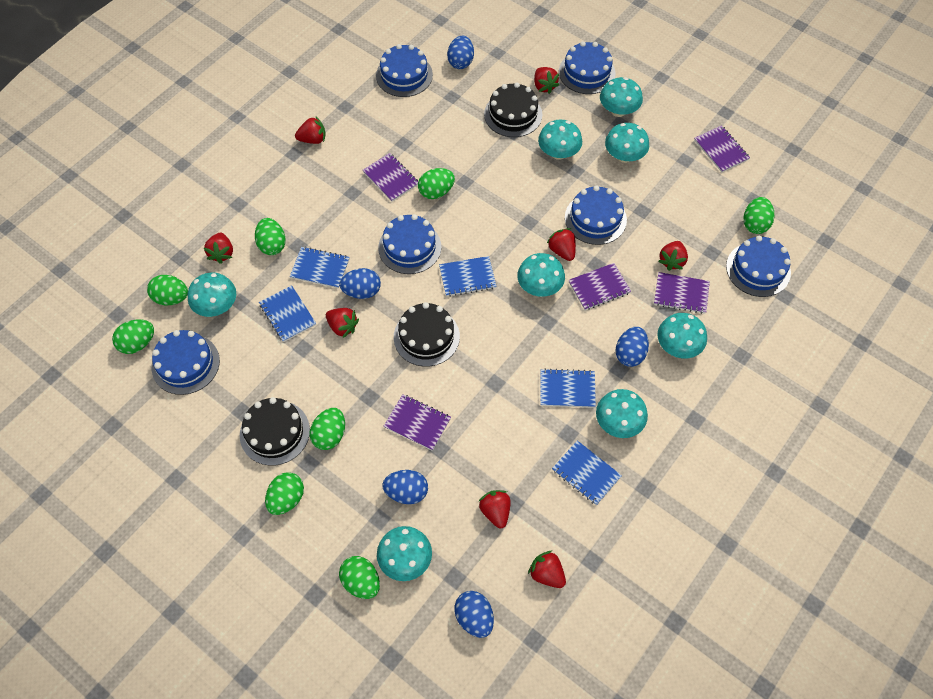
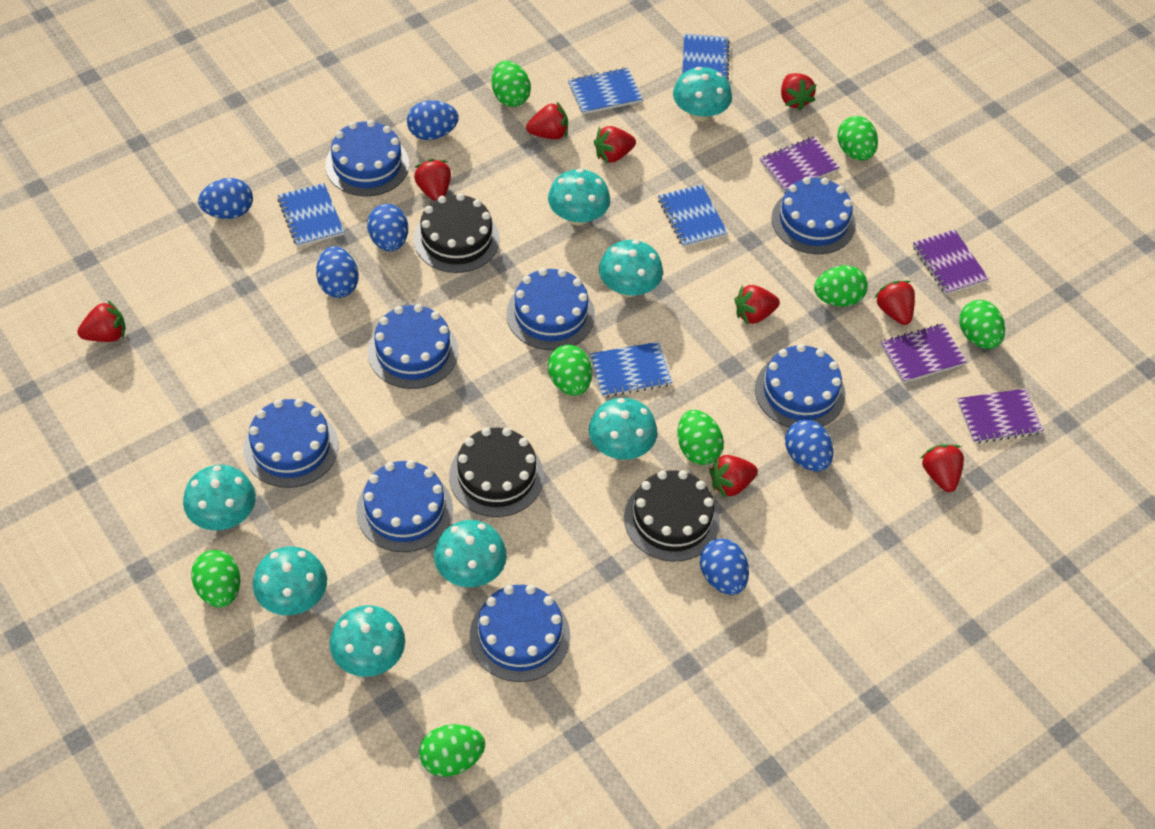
blue cake: [152,330,220,395] [376,44,433,97] [378,214,441,274] [559,41,616,94] [565,185,627,245] [726,236,791,297] = 6 -> [243,399,338,488] [325,120,409,196] [356,460,453,552] [368,304,458,389] [470,585,570,682] [506,268,595,350] [755,344,846,427] [772,177,856,254] = 8
blue egg: [339,268,381,299] [382,470,428,504] [447,36,474,69] [454,591,494,638] [615,327,649,367] = 5 -> [198,178,253,219] [316,246,359,298] [367,204,408,251] [407,100,459,140] [700,538,749,595] [785,420,833,471] = 6
purple notebook: [363,153,418,202] [384,394,451,451] [569,263,631,310] [654,272,710,314] [694,125,750,172] = 5 -> [759,137,840,192] [880,324,967,383] [913,229,989,295] [957,388,1043,444] = 4
red strawberry: [204,233,233,264] [295,117,326,144] [326,308,359,338] [478,490,511,528] [528,551,566,588] [534,67,559,94] [546,228,576,261] [658,241,688,271] = 8 -> [77,300,125,342] [414,159,451,201] [526,102,568,139] [594,126,636,163] [709,455,758,498] [735,285,780,324] [781,73,817,111] [874,280,915,325] [920,444,964,492] = 9

